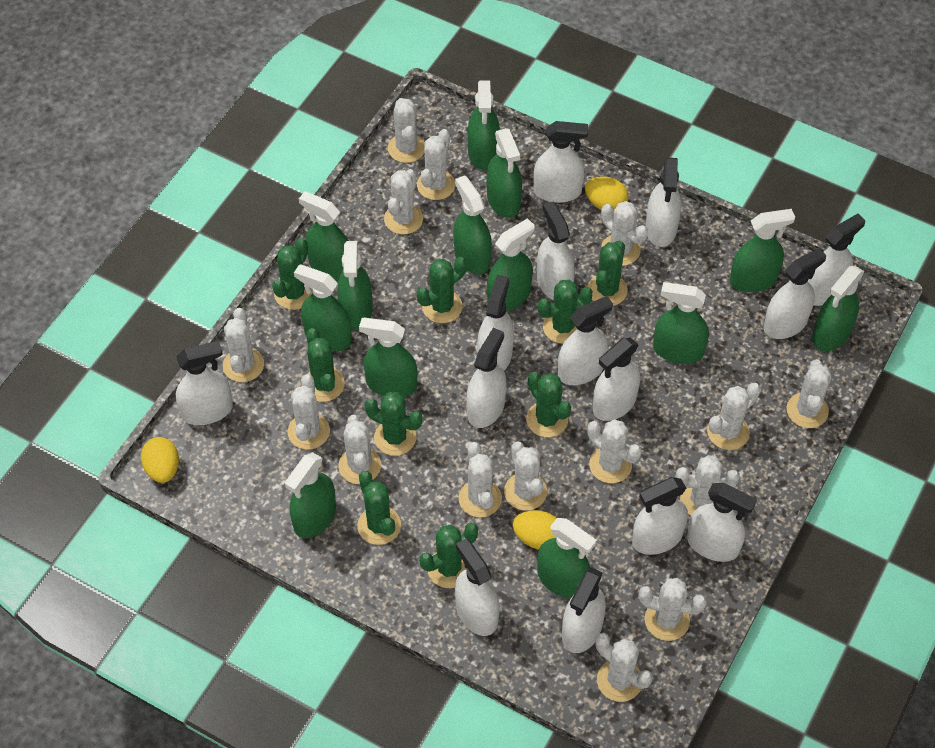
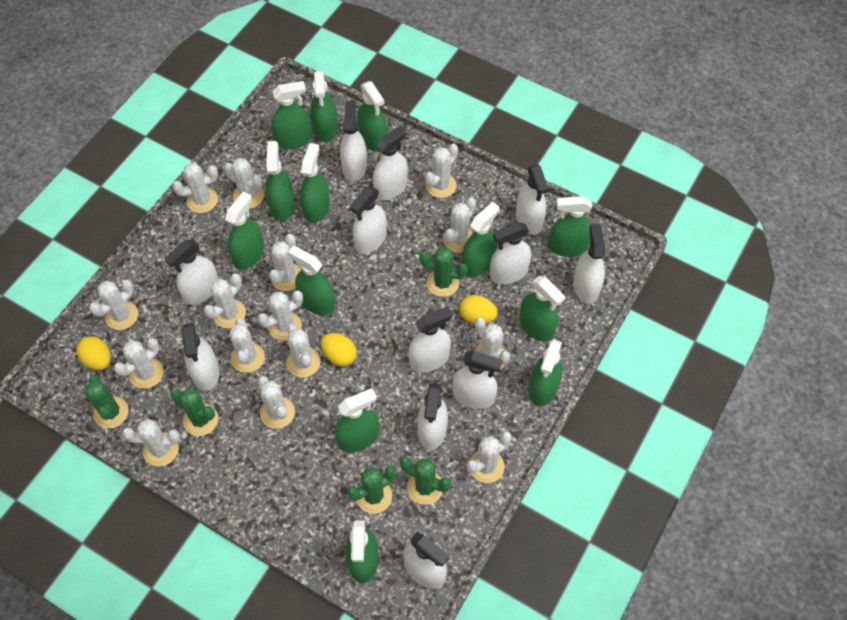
green cactus: [272,238,313,310] [306,328,345,402] [357,471,401,545] [365,392,423,456] [417,257,467,323] [419,523,478,588] [526,372,571,437] [538,280,593,344] [588,241,628,306] = 9 -> [85,375,129,429] [171,388,218,436] [347,466,396,514] [400,457,451,505] [419,247,468,297] = 5
white spray bottle: [176,341,233,425] [455,538,499,636] [466,328,506,428] [477,275,514,370] [533,121,588,203] [537,202,575,300] [558,296,613,385] [562,567,606,653] [593,338,640,421] [632,477,688,555] [645,157,681,247] [687,483,757,562] [764,248,826,339] [808,214,865,306] = 14 -> [165,240,218,305] [182,323,219,391] [340,101,367,182] [350,186,387,254] [373,125,408,200] [403,532,449,589] [409,306,453,372] [417,383,448,450] [453,351,502,409] [490,222,531,284] [516,164,549,235] [573,224,605,303] = 12

